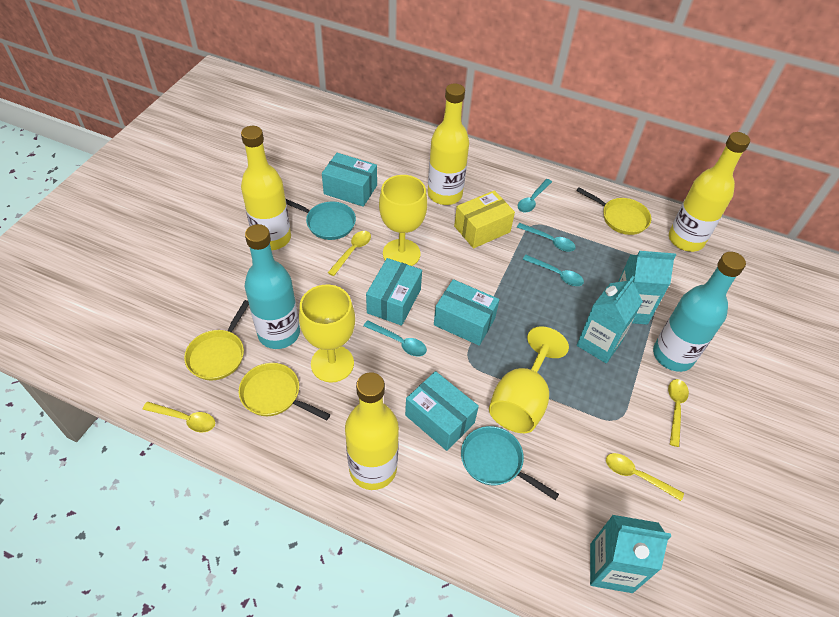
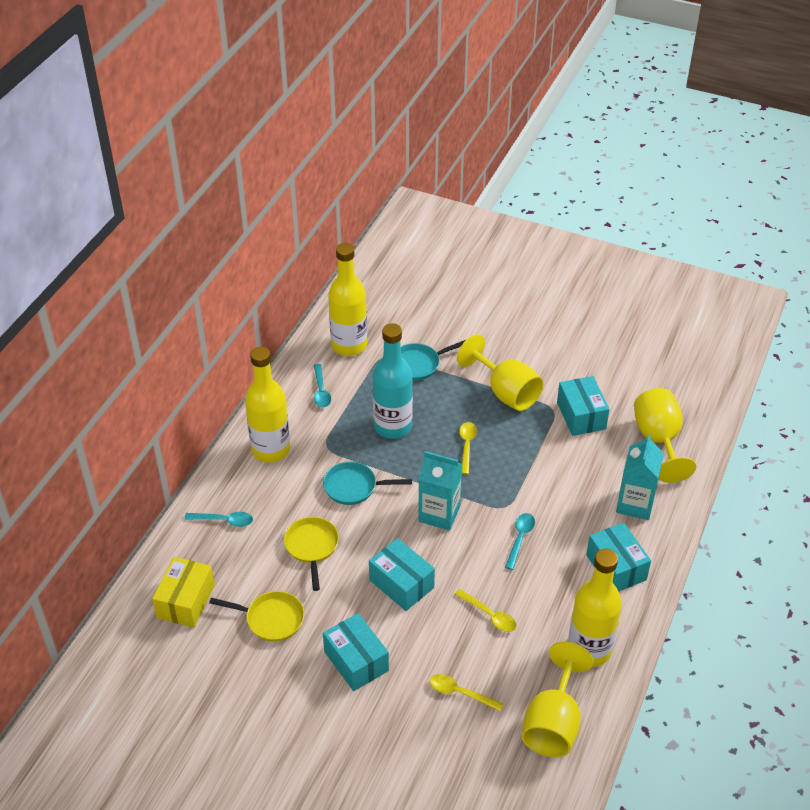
turquoise bottle: [245,224,300,349] [653,252,746,372] = 2 -> [373,323,413,439] = 1
turquoise carton: [577,276,643,363] [590,515,671,593] [618,251,676,325] = 3 -> [418,451,462,530] [616,434,664,520] = 2
turquoise spoon: [363,320,427,356] [517,223,576,252] [518,179,552,213] [523,255,584,286] = 4 -> [184,512,253,527] [314,364,331,407] [505,513,535,570] = 3
yellow bottle: [241,126,291,250] [345,372,399,490] [428,83,469,205] [669,132,750,252] = 4 -> [245,347,290,462] [328,243,367,356] [568,549,622,667] = 3
yellow pan: [184,300,249,380] [239,363,330,420] [577,187,651,235] = 3 -> [209,591,304,642] [284,517,339,591] = 2
yellow spoon: [142,402,215,432] [328,231,371,276] [606,453,684,501] [668,379,689,447] = 4 -> [430,674,503,711] [455,589,517,632] [459,422,477,474] = 3

